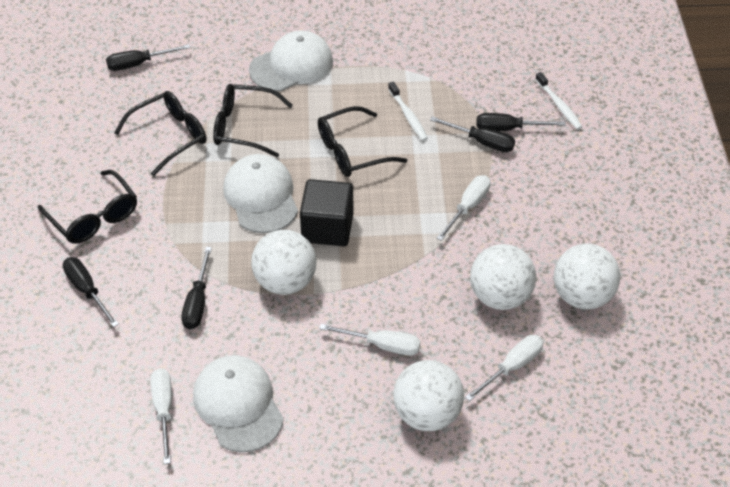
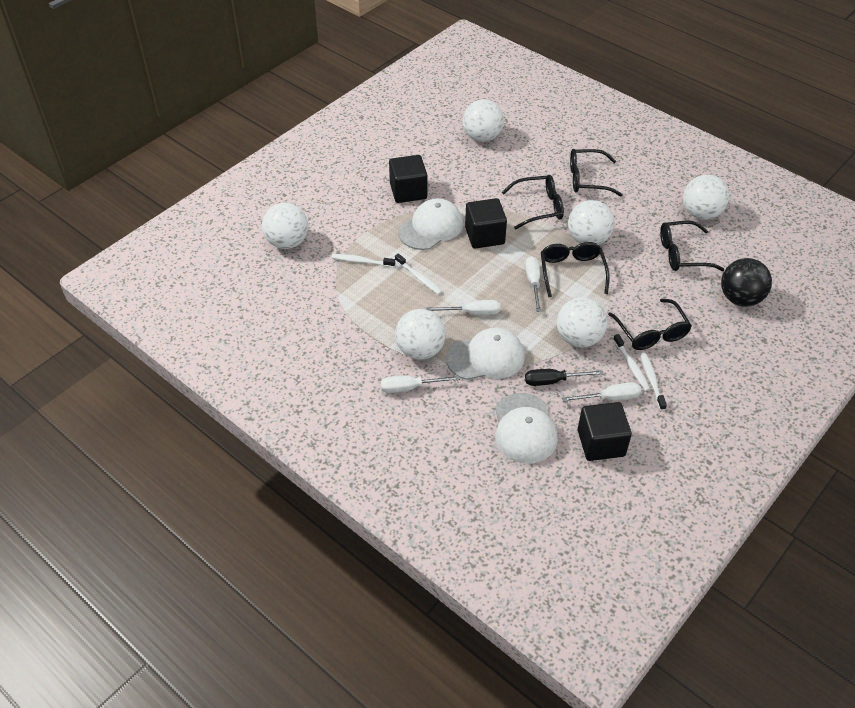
black ball: none = 0 -> [721,258,772,307] = 1
black cube: [300,179,354,246] = 1 -> [389,155,427,203] [465,198,507,249] [578,402,632,461] = 3
black glasses: [38,170,137,244] [114,91,206,176] [213,84,293,157] [318,106,407,177] = 4 -> [502,175,564,229] [541,242,610,297] [570,149,623,197] [608,299,692,350] [660,221,725,271] = 5
black screwdriver: [63,257,119,327] [106,44,190,71] [181,247,212,329] [430,116,515,152] [477,113,566,131] = 5 -> [525,369,604,386] = 1
white ball: [251,230,317,295] [393,360,464,431] [470,244,536,310] [553,244,620,309] = 4 -> [262,203,308,249] [395,309,446,360] [462,99,504,142] [557,297,608,347] [568,200,614,245] [683,174,729,220] = 6
white toothbrush: [388,82,428,141] [535,72,582,130] = 2 -> [332,254,395,267] [395,254,442,295] [613,334,650,391] [640,353,667,410] = 4

